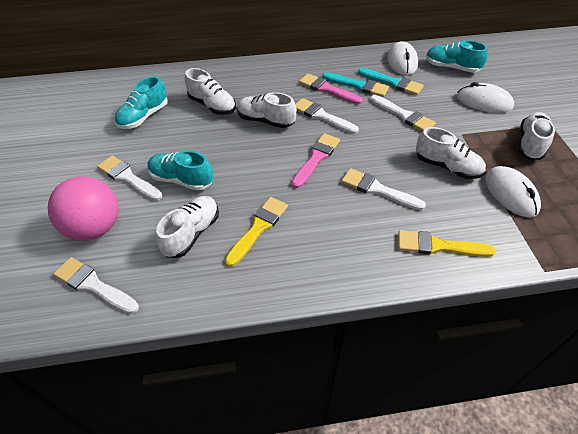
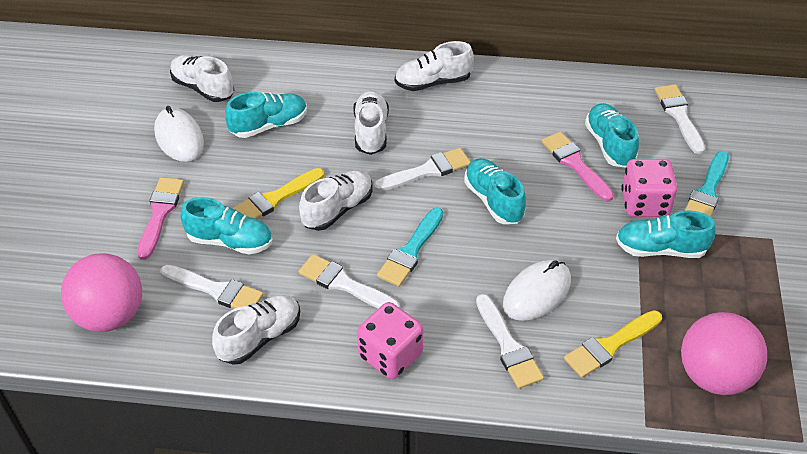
pink ball: [48,176,118,241] = 1 -> [61,253,142,332] [681,312,767,395] = 2
pink dice: none = 0 -> [357,302,423,379] [621,159,677,217] = 2
turquoise shoe: [115,76,168,129] [148,151,213,191] [426,40,488,73] = 3 -> [180,197,272,254] [225,92,307,138] [464,158,526,224] [585,103,639,168] [616,210,716,258] = 5
white mouse: [388,41,418,75] [457,82,514,113] [485,166,541,217] = 3 -> [154,106,204,162] [503,260,571,321] = 2

